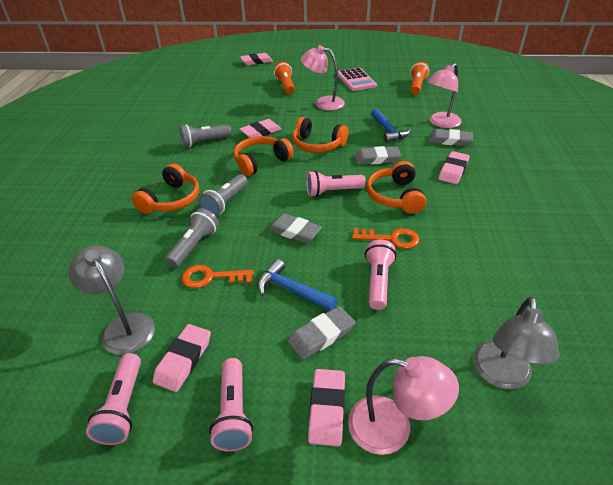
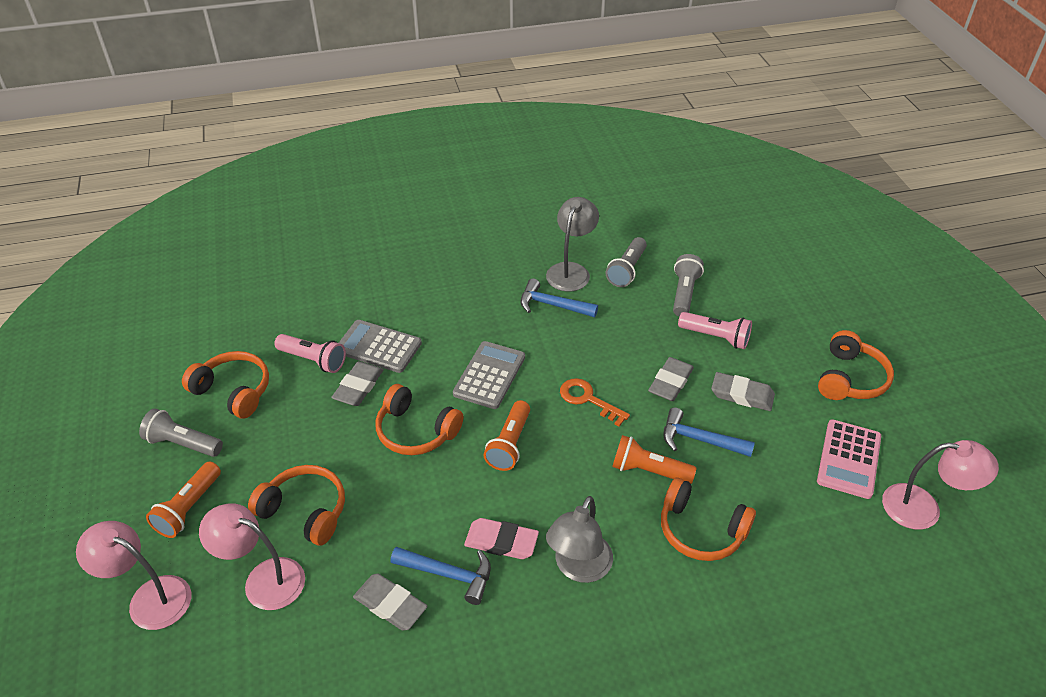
blue hammer: [257,259,337,311] [371,109,411,143] = 2 -> [391,547,491,605] [520,278,598,317] [663,408,755,457] = 3
grey calculator: none = 0 -> [339,320,422,373] [453,341,525,409] = 2
orange flashlight: [274,62,295,94] [410,62,429,95] = 2 -> [146,461,221,538] [484,400,530,471] [612,435,697,484] = 3
orange headphones: [132,164,199,214] [233,136,294,176] [292,117,348,152] [367,161,426,214] = 4 -> [182,351,269,419] [248,465,345,546] [375,384,463,455] [661,478,756,561] [818,330,894,400] = 5
orange key: [181,265,254,288] [352,228,419,249] = 2 -> [560,378,630,427] = 1
pink eraser: [153,324,211,392] [239,119,281,138] [240,53,273,65] [308,369,345,446] [439,151,470,184] = 5 -> [464,518,539,559] = 1
pink flashlight: [86,353,141,445] [209,358,253,452] [306,171,366,197] [365,240,396,310] = 4 -> [274,334,346,373] [678,312,752,349] = 2

